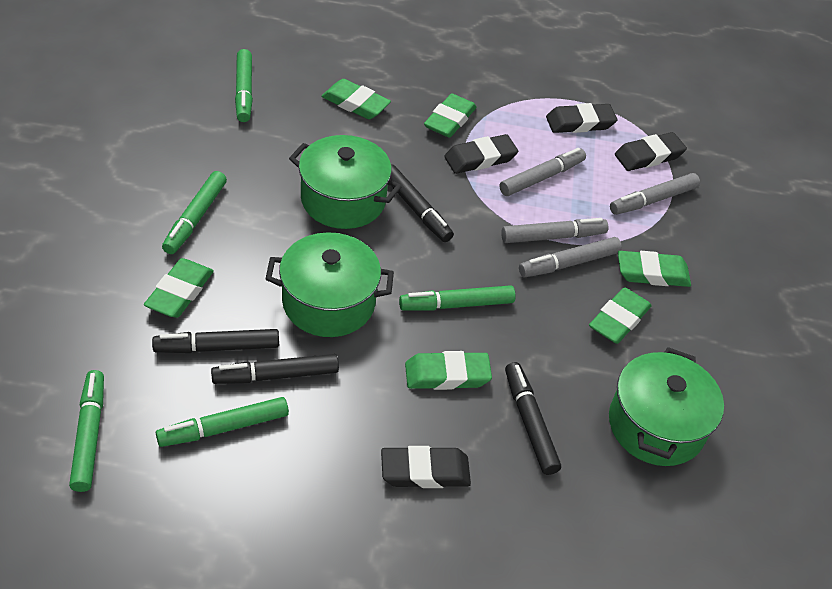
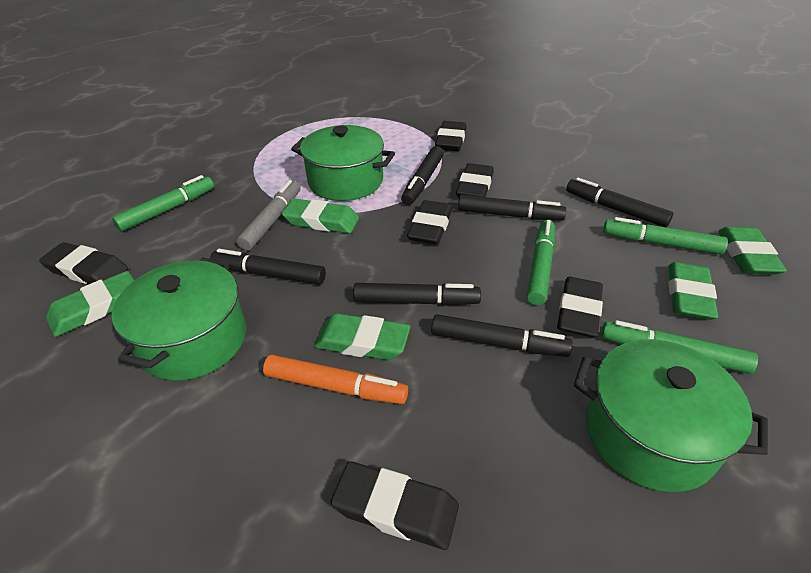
black eraser: [381,446,471,488] [444,134,518,174] [546,103,617,133] [615,132,687,171] = 4 -> [39,242,128,284] [331,461,459,550] [407,200,452,245] [435,121,467,151] [456,163,494,197] [557,277,603,338] = 6
black marker: [152,329,279,353] [211,354,339,384] [390,164,454,242] [505,362,561,475] = 4 -> [210,249,326,285] [353,283,481,306] [401,146,444,205] [431,314,572,357] [458,195,566,221] [566,178,673,227] = 6
green eraser: [144,258,214,318] [321,79,391,119] [405,351,492,390] [424,94,477,138] [589,287,652,344] [618,251,691,287] = 6 -> [46,271,134,337] [282,198,359,233] [314,313,410,360] [668,262,718,320] [718,227,787,274] = 5
green marker: [69,370,104,492] [156,397,289,447] [162,171,227,254] [235,49,253,122] [399,285,516,311] = 5 -> [112,175,214,231] [527,220,555,306] [601,320,758,374] [603,217,728,254] = 4
grey marker: [499,148,586,196] [501,218,609,243] [519,237,622,277] [610,173,700,215] = 4 -> [237,180,300,251] = 1
orange marker: none = 0 -> [263,355,408,404] = 1

